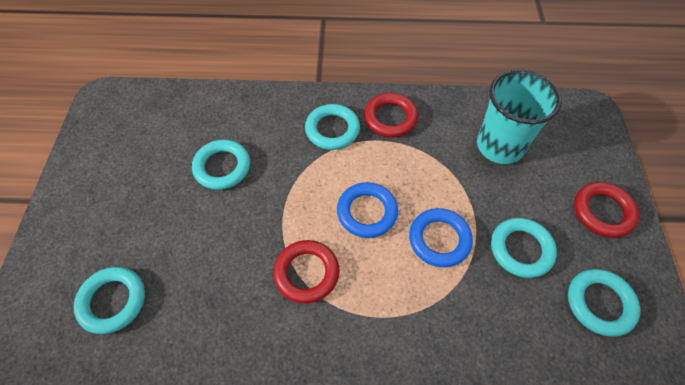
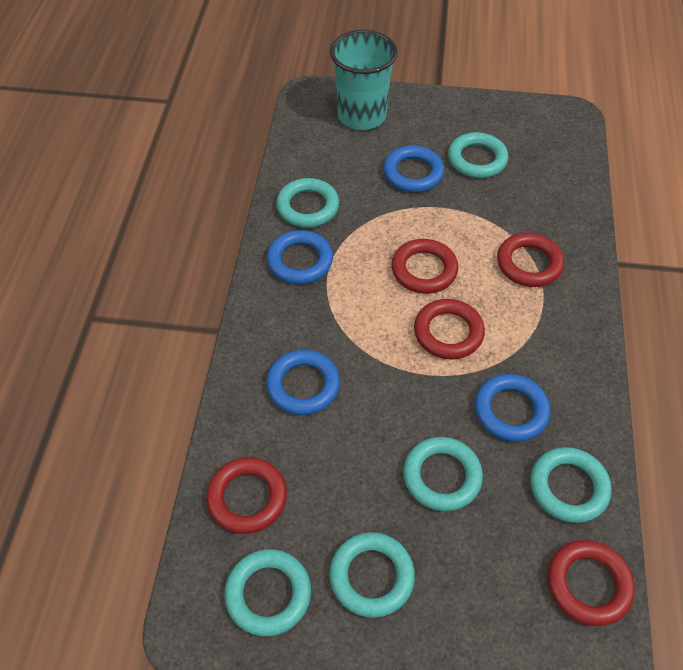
blue ring: [337,182,398,238] [409,208,473,267] = 2 -> [266,350,340,415] [267,230,333,284] [383,146,444,192] [474,374,550,442] = 4
red ring: [274,240,340,304] [364,93,418,138] [574,182,639,238] = 3 -> [206,457,287,534] [391,239,458,294] [414,299,485,360] [497,233,564,287] [547,540,635,626] = 5
turquoise ring: [74,267,145,334] [192,139,250,190] [305,104,360,150] [491,218,557,278] [568,269,640,337] = 5 -> [224,549,311,636] [276,178,339,228] [329,532,415,618] [403,437,483,511] [448,132,508,178] [530,447,612,523] = 6

